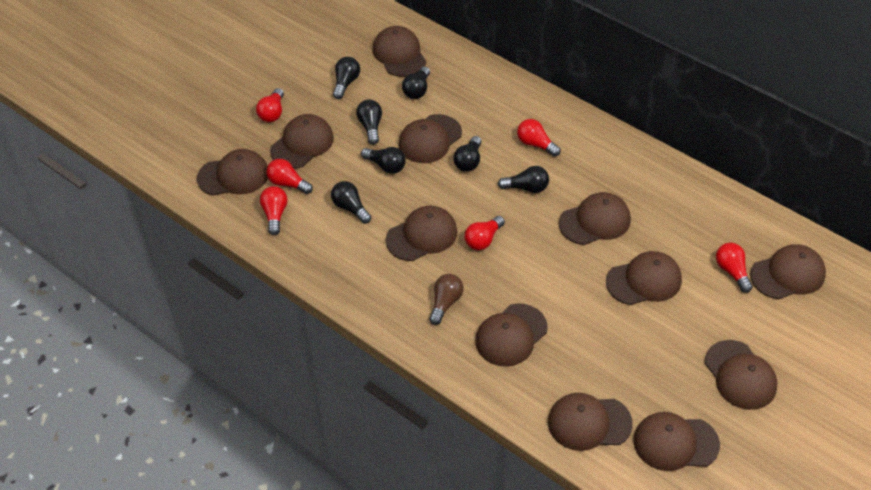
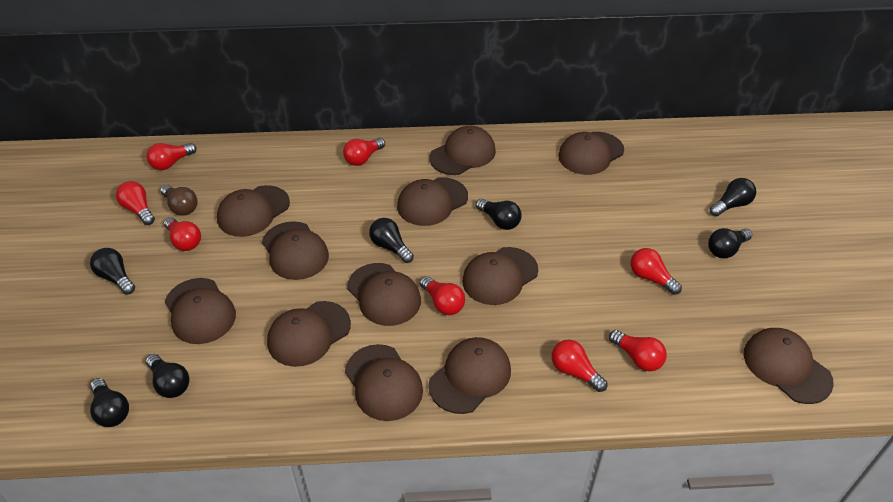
red light bulb: [256,88,284,122] [260,186,288,235] [266,159,313,194] [465,216,505,250] [517,119,561,157] [716,243,753,293] = 6 -> [116,181,155,225] [147,143,196,170] [164,217,201,251] [343,138,385,166] [420,276,465,315] [552,340,607,392] [609,330,667,371] [630,248,682,295] = 8

